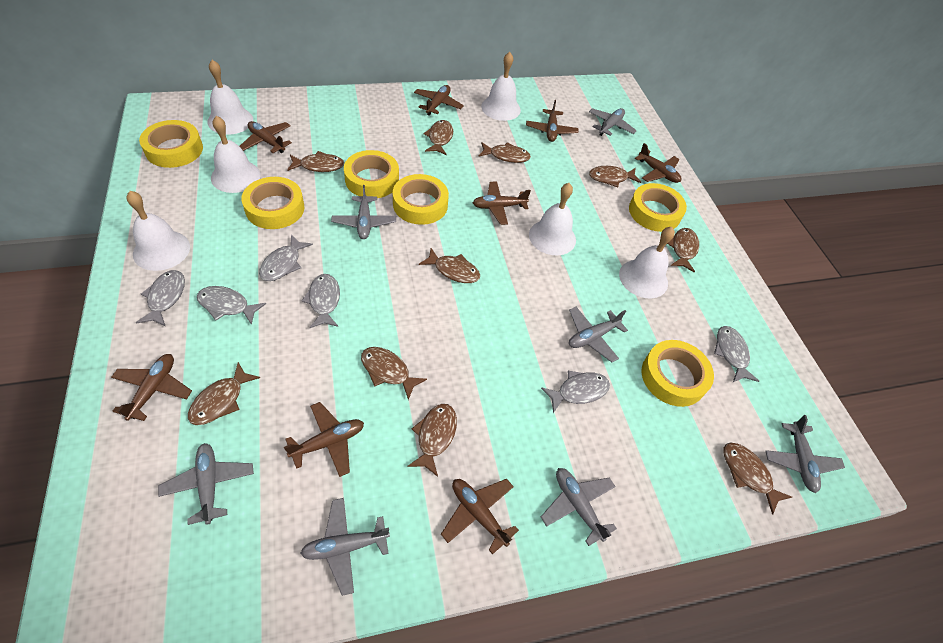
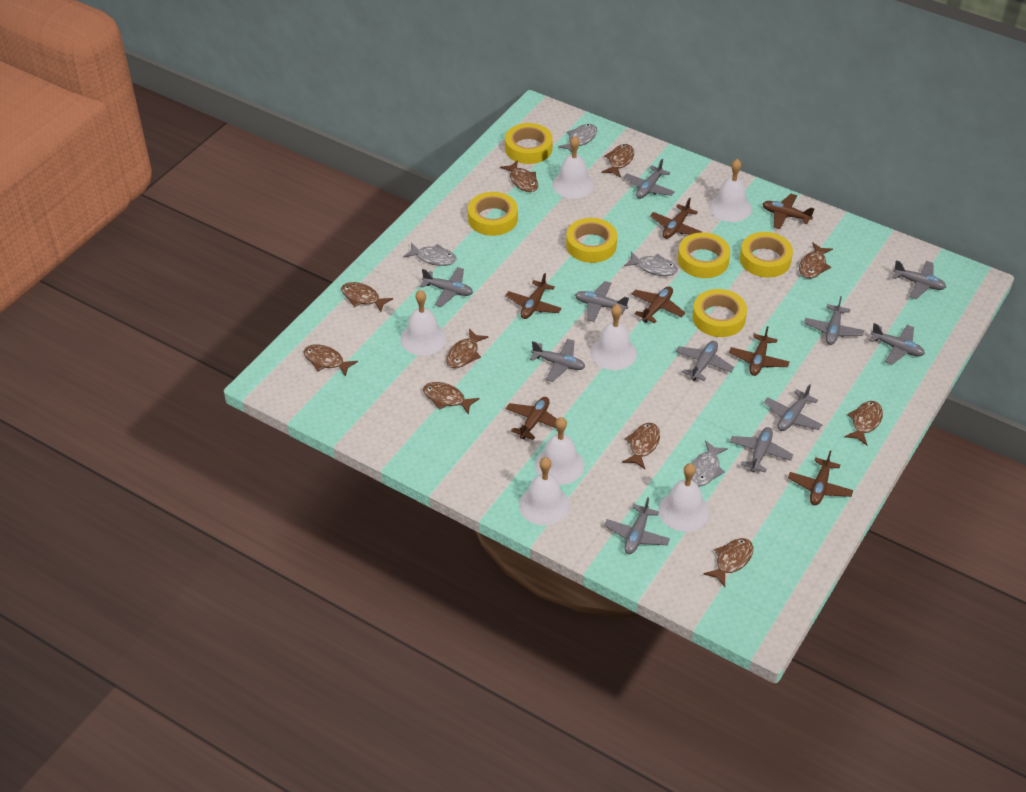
brown plane: [111,354,192,421] [239,121,292,153] [284,402,364,477] [414,85,464,116] [441,479,519,555] [473,181,531,225] [526,100,578,142] [635,143,681,183] = 8 -> [505,273,562,319] [506,397,557,440] [632,286,685,323] [650,198,702,239] [729,326,790,376] [763,194,814,229] [788,451,853,505] = 7
grey fish: [136,270,185,326] [197,286,266,325] [259,235,313,281] [301,274,340,328] [541,371,610,413] [714,326,759,382] = 6 -> [403,243,456,266] [558,124,597,152] [624,252,678,276] [691,440,728,486] = 4
grey plane: [158,443,254,525] [300,498,390,596] [331,185,396,239] [541,468,617,546] [569,307,628,362] [589,108,637,136] [766,415,845,493] = 7 -> [420,267,473,307] [530,339,585,382] [575,281,629,322] [604,497,670,554] [624,159,675,199] [676,341,734,381] [730,427,793,473] [764,384,822,431] [804,296,864,345] [869,323,925,365] [892,260,946,299] = 11
white bell: [126,191,190,271] [207,60,253,135] [211,116,261,193] [481,52,521,121] [529,183,576,255] [619,227,675,298] = 6 -> [400,290,447,356] [519,457,570,526] [535,417,584,485] [552,136,594,199] [590,304,637,370] [659,463,709,532] [709,159,752,222] = 7

